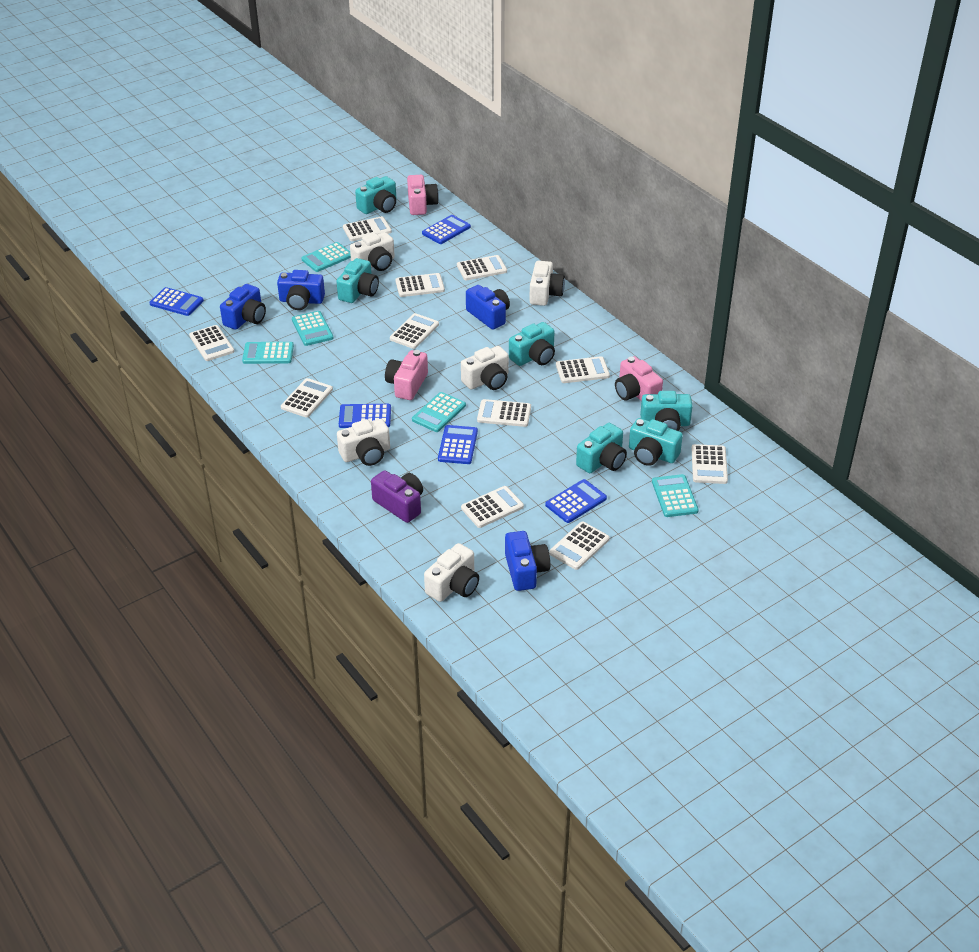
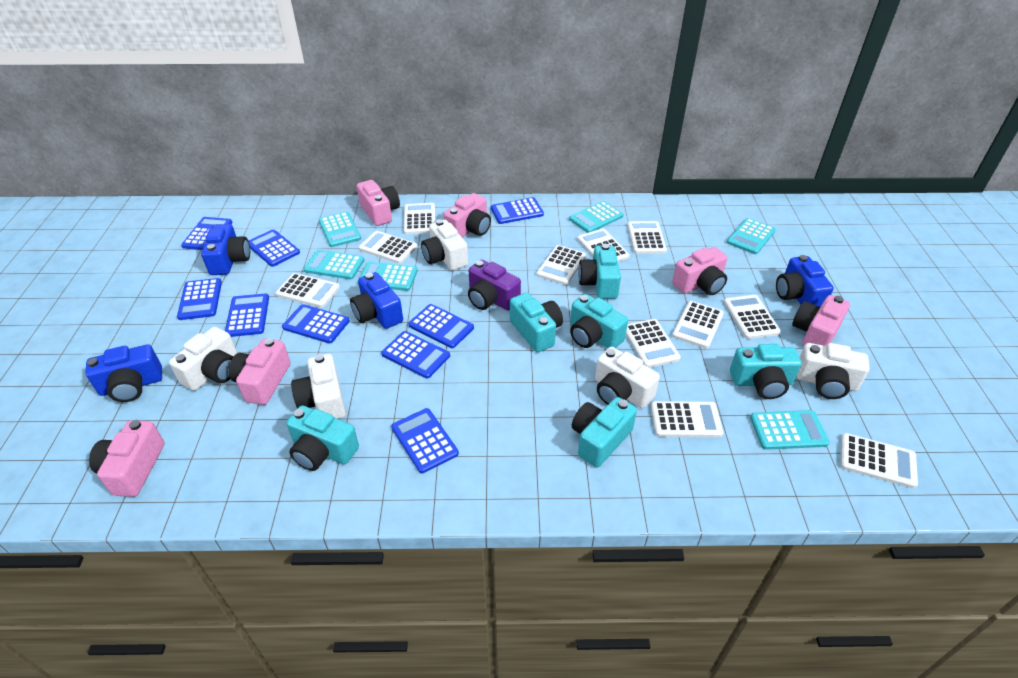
blue calculator: [149,287,204,316] [339,404,391,428] [422,215,471,244] [438,425,478,464] [545,479,607,523] = 5 -> [177,278,222,320] [181,217,233,250] [225,293,269,337] [248,230,300,267] [282,304,350,343] [381,331,450,379] [391,408,459,474] [408,304,474,348] [491,197,544,224] = 9
pink camera: [385,350,428,400] [407,175,439,215] [615,356,663,401] = 3 -> [89,420,165,497] [229,338,290,405] [357,180,400,226] [444,193,491,237] [672,247,728,295] [792,295,850,346] = 6
turquoise calculator: [242,342,294,364] [292,311,333,346] [301,242,351,272] [412,392,466,432] [652,474,699,517] = 5 -> [304,250,364,279] [319,212,361,247] [358,262,418,291] [569,201,624,233] [727,218,776,254] [750,410,830,450] = 6

